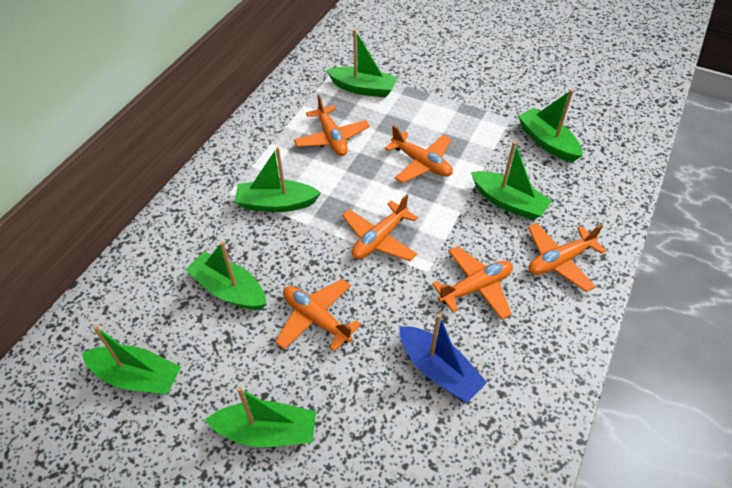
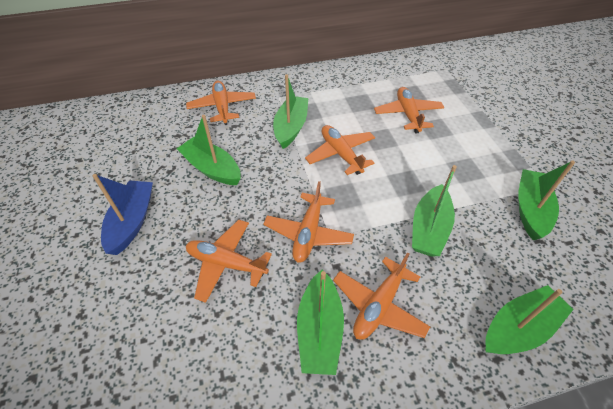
green boat: [82,325,181,394] [186,241,267,310] [205,387,316,447] [235,147,321,212] [326,29,398,98] [471,141,552,220] [518,89,583,162] = 7 -> [177,115,241,185] [273,74,308,149] [297,270,344,375] [412,165,457,256] [486,285,574,354] [518,161,575,240] = 6

